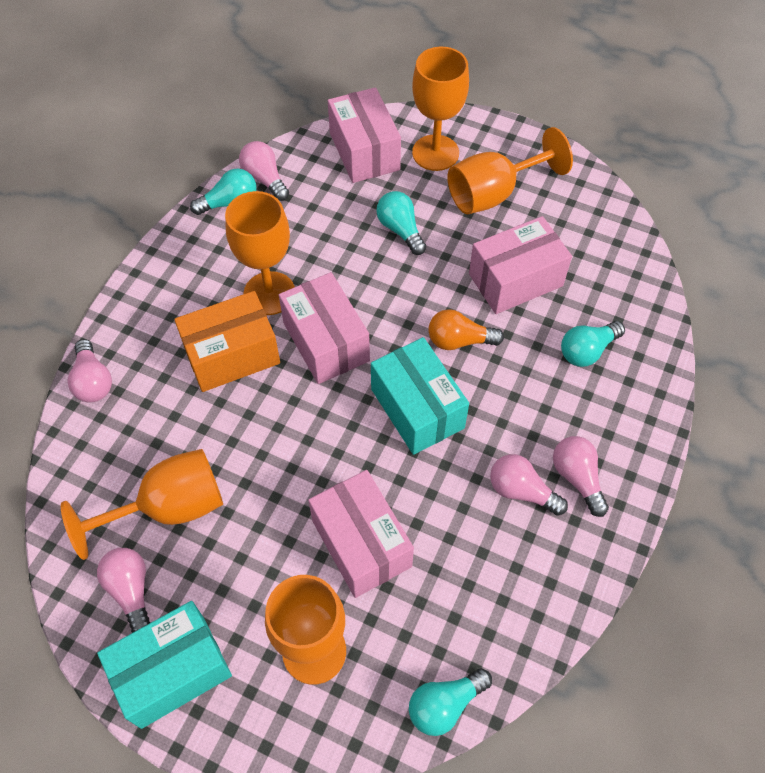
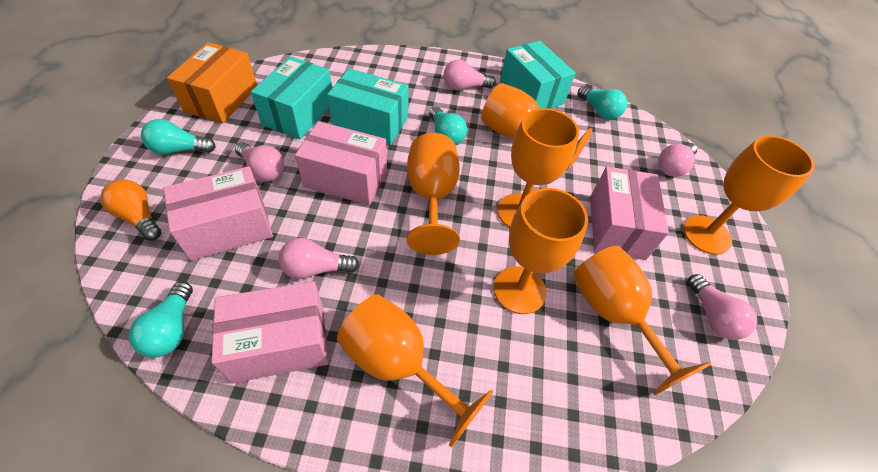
orange goblet: [61,449,223,560] [225,191,295,315] [265,575,346,685] [412,46,469,171] [447,127,573,215] = 5 -> [337,294,494,447] [407,133,460,255] [481,83,593,168] [494,188,588,314] [497,108,579,228] [573,246,712,395] [683,135,814,255] = 7
turquoise box: [97,601,232,729] [371,337,469,455] = 2 -> [251,56,332,139] [327,68,409,145] [500,41,575,109] = 3

